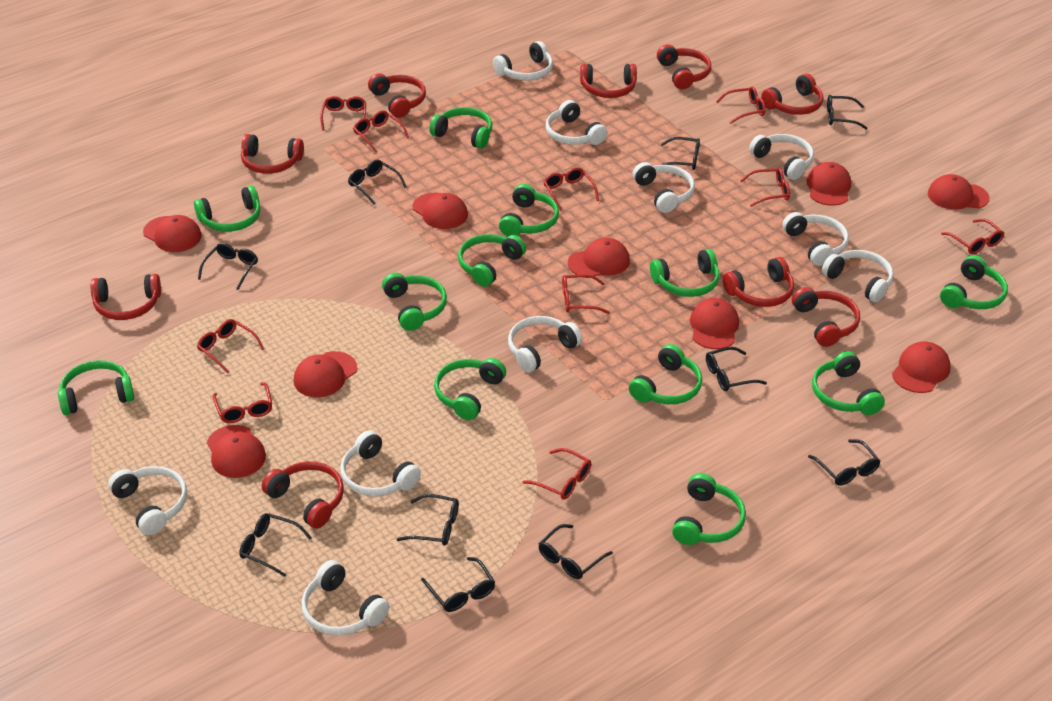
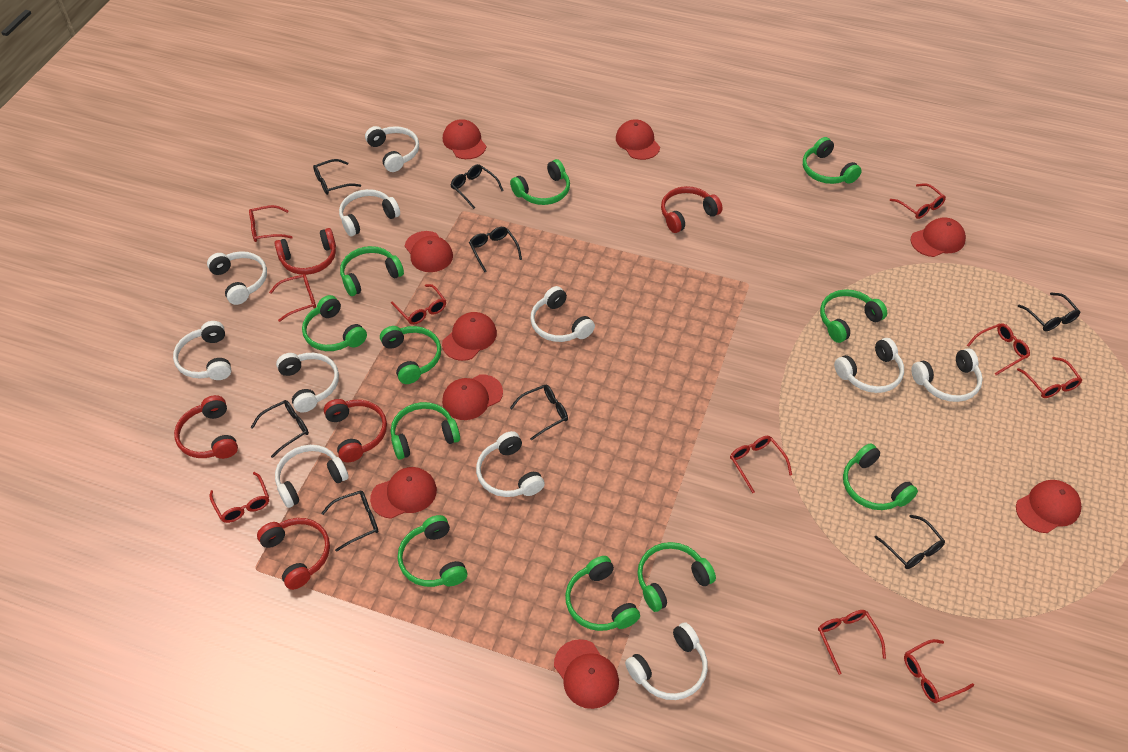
black glasses: [198,243,258,290] [239,513,312,577] [348,160,407,205] [397,494,459,546] [421,557,495,612] [538,524,613,579] [661,137,700,170] [706,347,767,391] [808,439,880,486] [827,95,868,130] = 10 -> [251,400,309,458] [313,159,361,195] [322,490,379,552] [451,164,504,209] [469,227,522,272] [510,385,568,440] [874,515,945,569] [1018,293,1080,331] = 8
green headphones: [58,360,134,415] [194,186,261,232] [382,273,447,331] [429,107,492,149] [434,358,506,420] [458,234,526,287] [499,184,559,236] [629,344,702,404] [650,249,719,297] [672,473,746,545] [812,351,885,415] [940,255,1008,309] = 12 -> [302,295,367,351] [340,246,404,296] [380,326,441,384] [391,402,460,459] [398,515,467,587] [510,159,570,205] [565,556,640,631] [637,542,716,612] [803,137,862,184] [820,289,887,343] [843,443,918,510] = 11
red headphones: [91,274,161,320] [241,134,304,174] [262,461,344,529] [368,73,426,118] [580,64,637,98] [657,44,711,89] [723,257,794,307] [761,74,823,115] [792,287,860,347] = 9 -> [174,395,238,459] [257,518,330,590] [274,228,336,275] [324,399,387,463] [661,186,722,233] = 5
white headphones: [108,466,187,535] [301,560,389,636] [341,430,421,497] [493,41,553,81] [508,316,582,372] [546,100,607,145] [633,162,695,213] [749,134,814,180] [783,212,849,266] [822,250,894,302] = 10 -> [173,321,231,380] [207,251,267,305] [275,445,349,508] [276,353,339,413] [339,189,400,236] [365,126,419,172] [476,431,545,497] [530,286,595,342] [625,622,708,700] [834,338,904,393] [911,348,983,402] = 11

